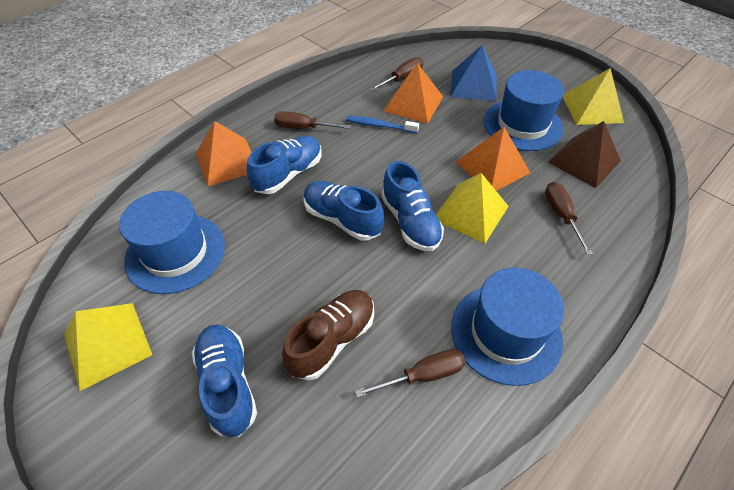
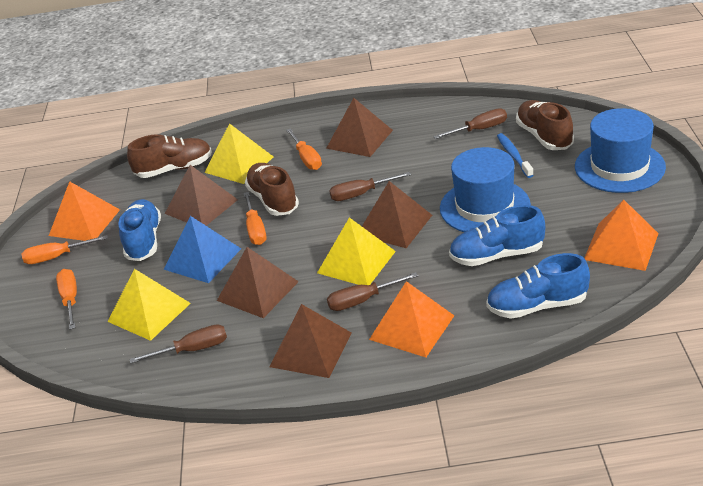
blue hat: [119,191,225,294] [451,268,564,386] [484,70,564,151] = 3 -> [440,147,531,232] [575,108,666,193] = 2
blue shoe: [192,324,257,437] [247,136,321,194] [304,181,384,240] [382,161,444,251] = 4 -> [118,199,161,261] [449,205,545,266] [486,253,590,319] = 3
brown pyramid: [548,121,621,188] = 1 -> [165,165,238,226] [217,247,299,318] [270,304,352,378] [326,98,393,157] [362,181,432,248] = 5
brown shoe: [282,290,374,381] = 1 -> [127,134,212,178] [245,163,299,216] [516,100,574,150] = 3
orange screwdriver: none = 0 -> [22,235,108,264] [56,269,77,330] [243,192,267,245] [286,128,322,170] = 4

